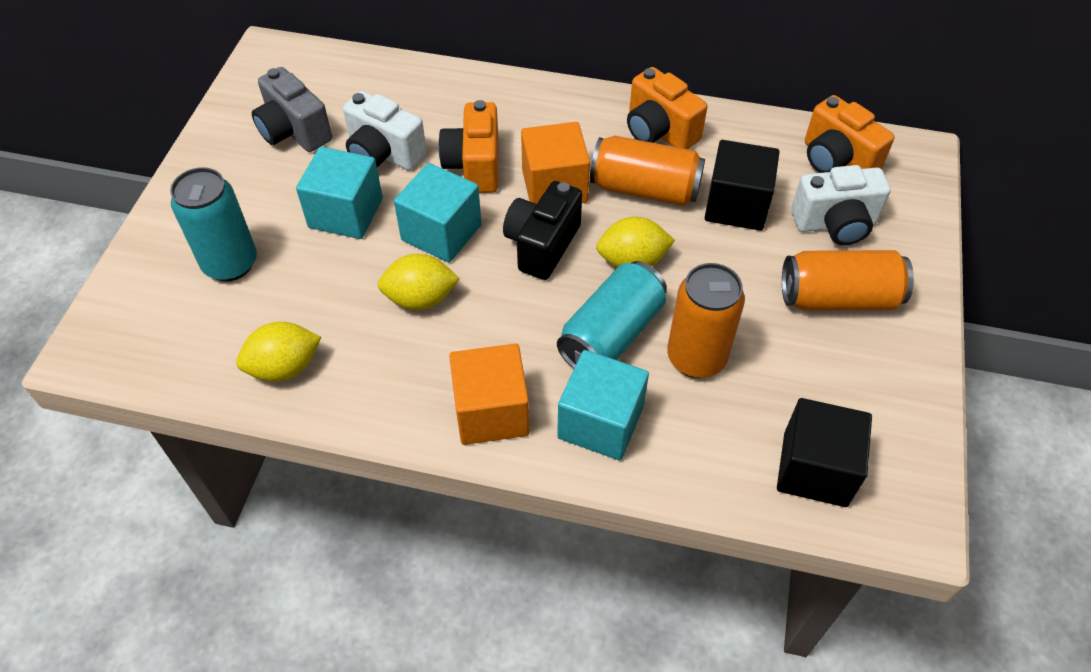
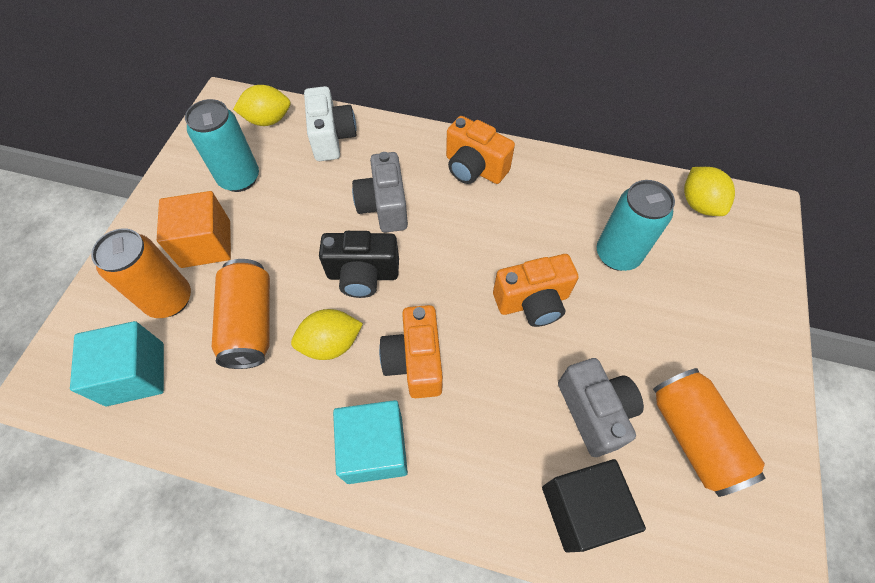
black cube: [705,140,779,231] [777,398,872,507] = 2 -> [542,459,646,552] = 1
grey camera: [252,67,332,152] = 1 -> [352,152,408,233] [558,358,644,457] = 2
orange cube: [449,344,530,445] [521,122,590,204] = 2 -> [157,191,231,268] = 1
turquoise cube: [296,147,383,239] [394,163,482,262] [557,350,649,460] = 3 -> [70,321,164,406] [333,400,408,484] = 2
white camera: [343,91,427,170] [791,165,891,245] = 2 -> [304,86,357,161] = 1

